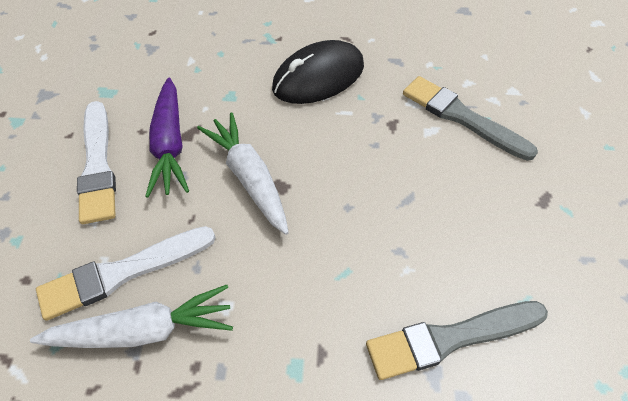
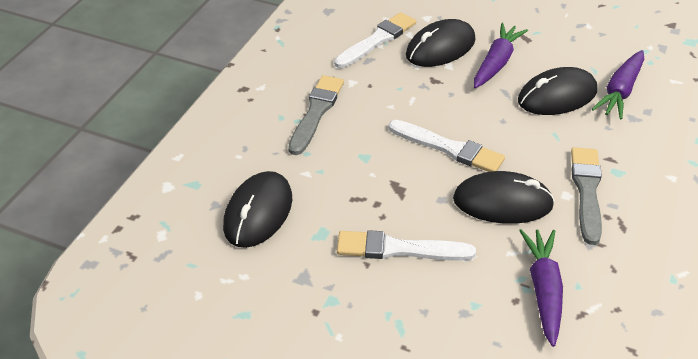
black mouse: [272,40,364,104] = 1 -> [223,171,292,248] [406,19,476,67] [453,171,555,224] [518,67,597,115] = 4
purple carrot: [145,78,189,197] = 1 -> [474,23,528,88] [519,229,563,347] [592,50,644,120] = 3
white brush: [36,226,216,321] [77,101,116,224] = 2 -> [334,12,416,68] [337,230,476,261] [389,120,505,172] = 3
white carrot: [30,285,233,348] [197,112,289,235] = 2 -> none = 0

